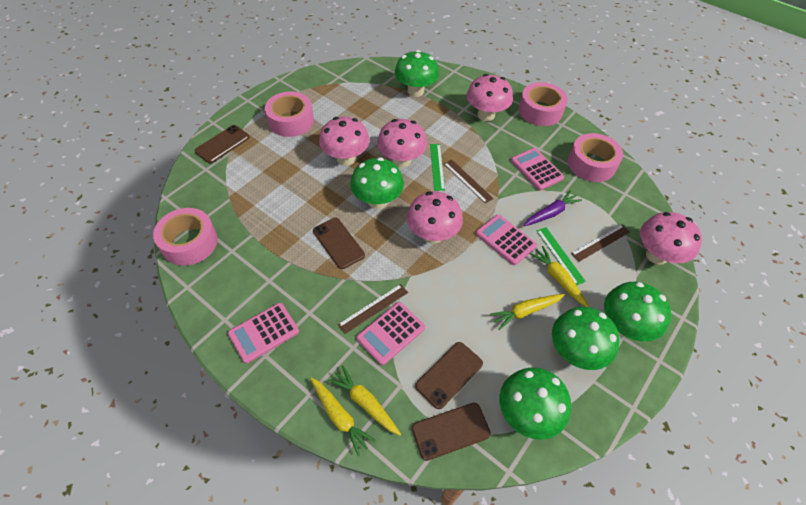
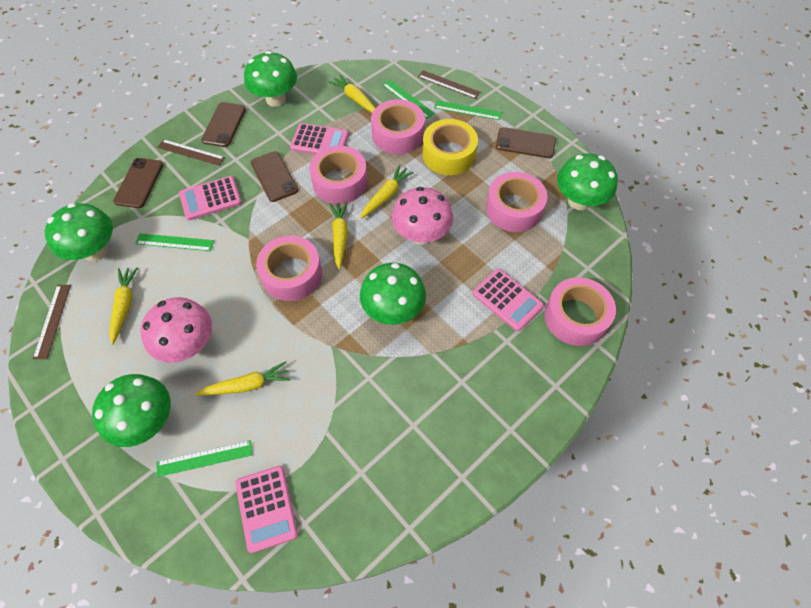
green ruler: [430,144,445,191] [536,227,586,285] = 2 -> [135,233,214,251] [156,440,252,477] [382,80,435,119] [434,100,502,120] = 4
pink mushroom: [319,117,370,166] [377,119,427,168] [407,191,463,244] [467,74,513,121] [640,212,702,265] = 5 -> [140,297,212,363] [392,187,453,245] = 2
pink tape: [153,208,218,266] [265,92,314,137] [519,82,568,126] [568,133,623,182] = 4 -> [256,236,322,301] [309,146,367,204] [371,99,425,154] [486,172,547,232] [544,277,616,346] = 5
purple carrot: [524,190,582,226] = 1 -> none = 0
yellow carrot: [310,377,376,456] [328,366,401,435] [490,294,565,330] [530,246,589,307] = 4 -> [109,267,138,345] [195,361,290,396] [328,74,376,113] [329,202,348,270] [360,165,414,219] = 5
yellow tape: none = 0 -> [422,119,478,175] = 1

